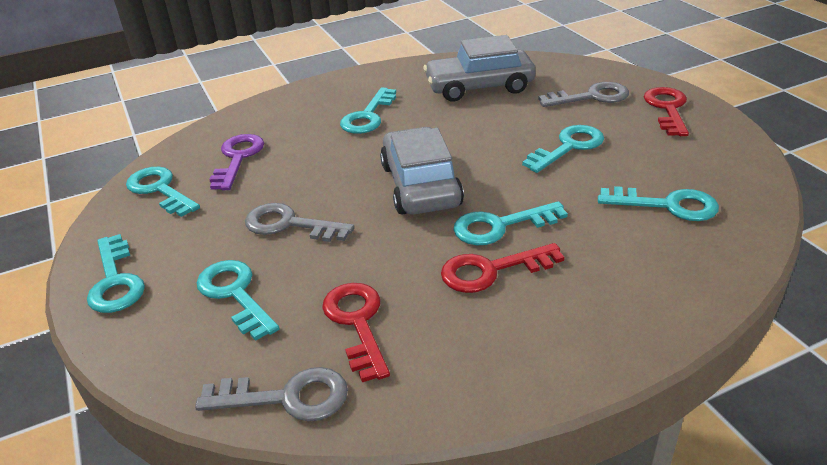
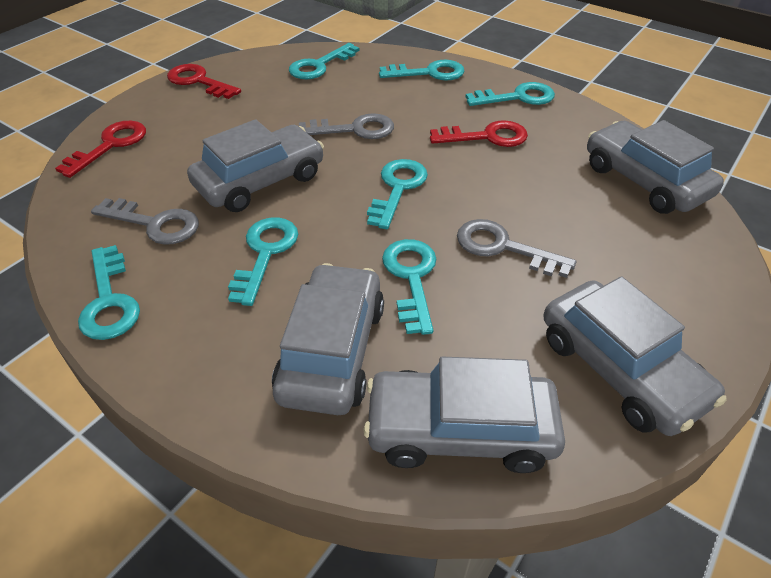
grey car: [380,127,464,215] [423,35,536,102] = 2 -> [187,119,324,212] [272,263,384,415] [363,357,565,473] [544,276,727,436] [587,120,724,214] = 5
purple key: [209,134,264,190] = 1 -> none = 0

